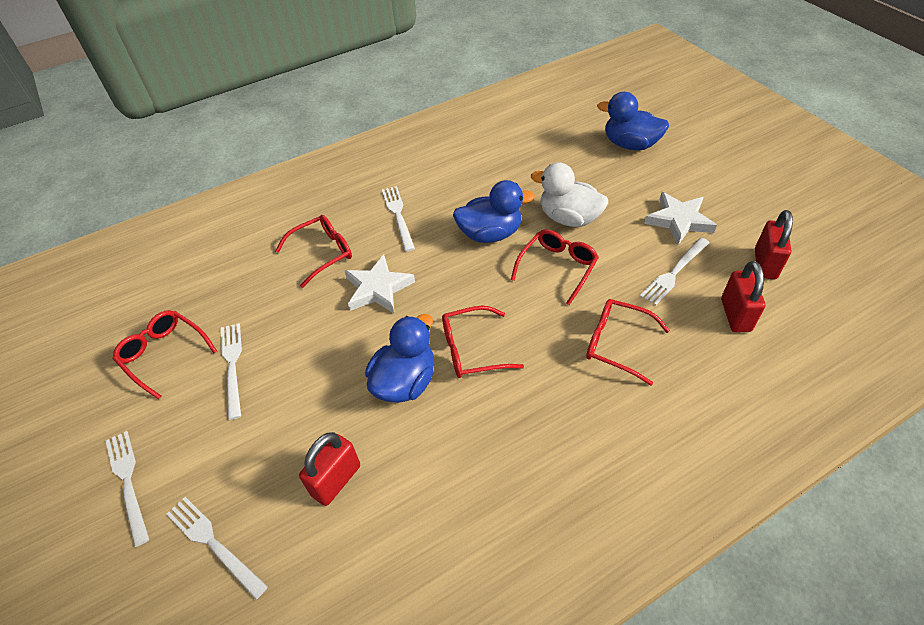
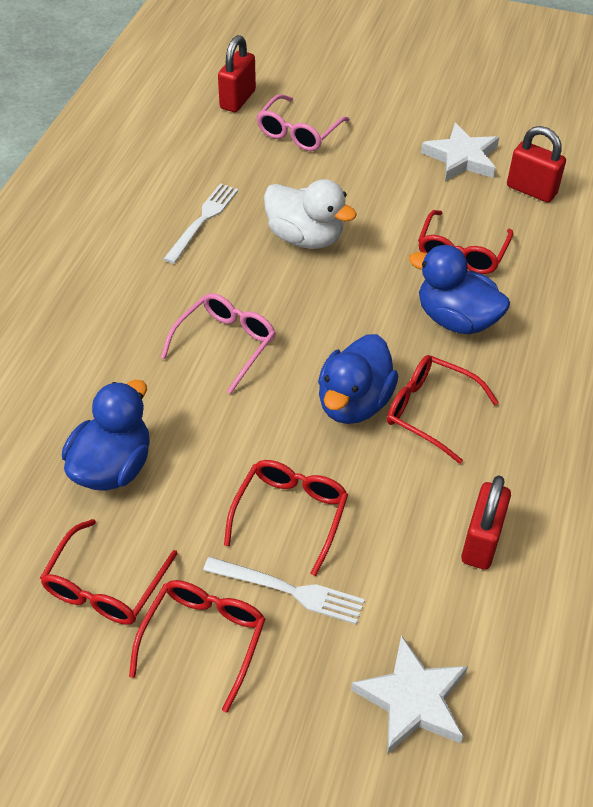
pink glasses: none = 0 -> [161,293,276,394] [257,94,350,151] = 2
white fork: [106,431,149,547] [166,497,268,599] [221,323,242,420] [382,186,415,252] [640,238,709,305] = 5 -> [164,183,238,264] [203,557,365,625] = 2

